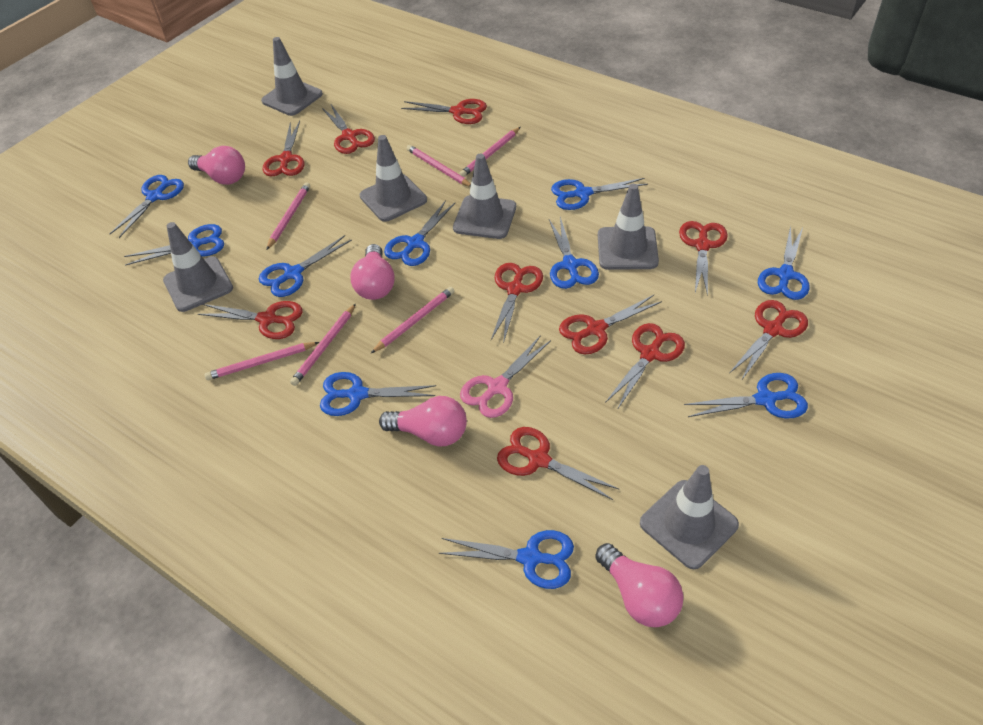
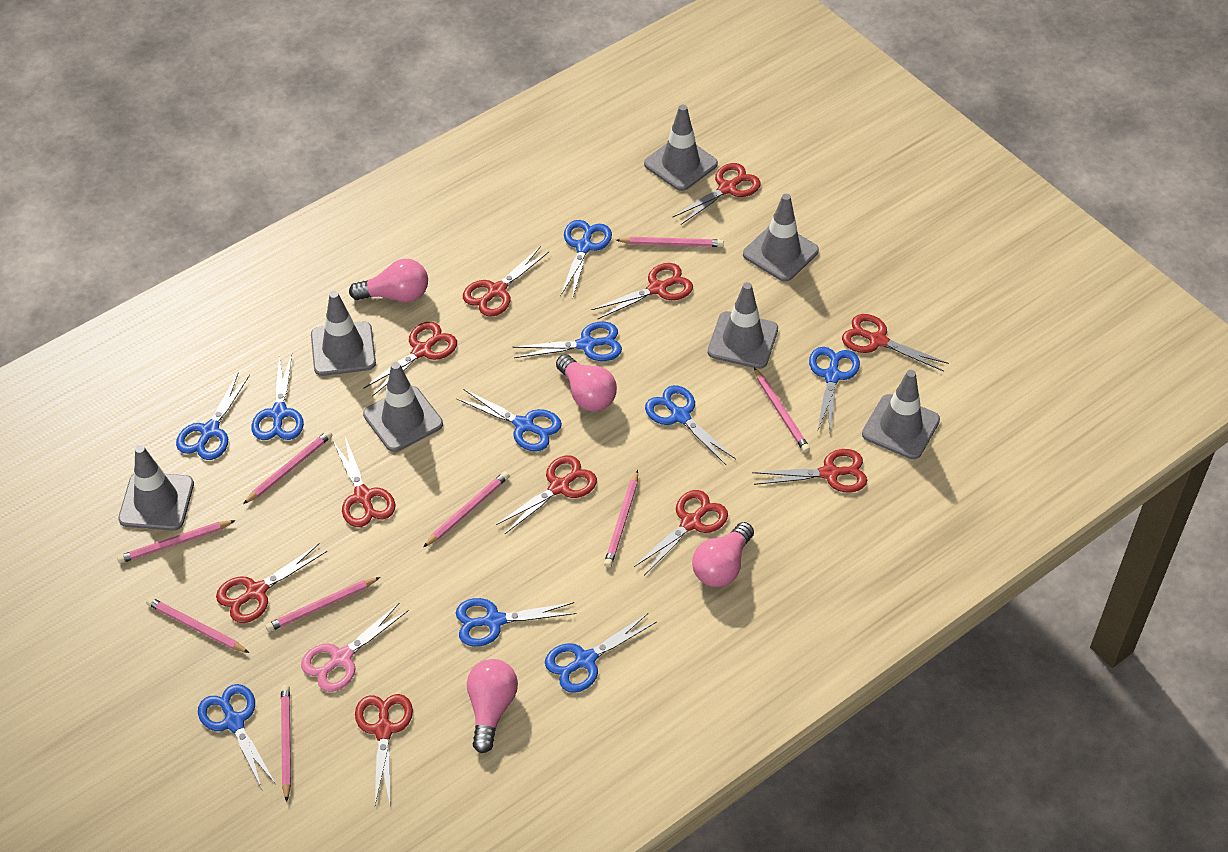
grey traffic cone: [163,222,233,312] [261,37,323,116] [360,135,427,222] [453,154,516,239] [598,184,659,270] [640,465,739,569] = 6 -> [118,445,194,531] [311,291,376,376] [363,362,443,452] [644,105,718,191] [708,282,778,369] [743,194,819,282] [862,370,940,459] = 7
pink pencil: [204,342,319,380] [266,183,310,250] [290,304,356,386] [371,287,454,353] [406,145,471,187] [459,127,520,177] = 6 -> [117,520,236,564] [146,597,249,653] [243,430,333,504] [265,577,380,632] [281,685,291,802] [423,471,509,547] [604,470,638,568] [616,237,724,247] [754,368,810,453] = 9
red scissors: [198,301,302,339] [263,121,304,176] [322,105,375,154] [401,99,487,124] [491,263,543,344] [497,427,619,500] [559,295,662,354] [605,323,685,410] [679,221,728,296] [730,300,808,381] = 10 -> [216,543,327,623] [333,437,396,527] [355,694,413,805] [363,322,457,396] [463,246,550,317] [496,455,597,534] [592,263,693,319] [634,490,728,575] [673,163,760,225] [752,449,867,493] [842,314,949,372] = 11

